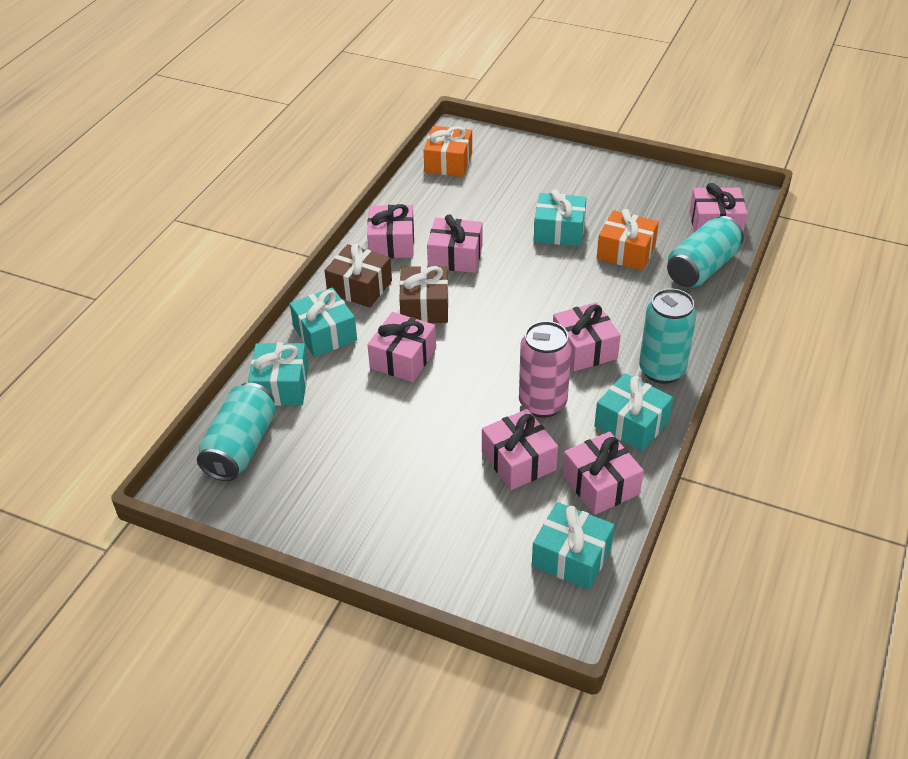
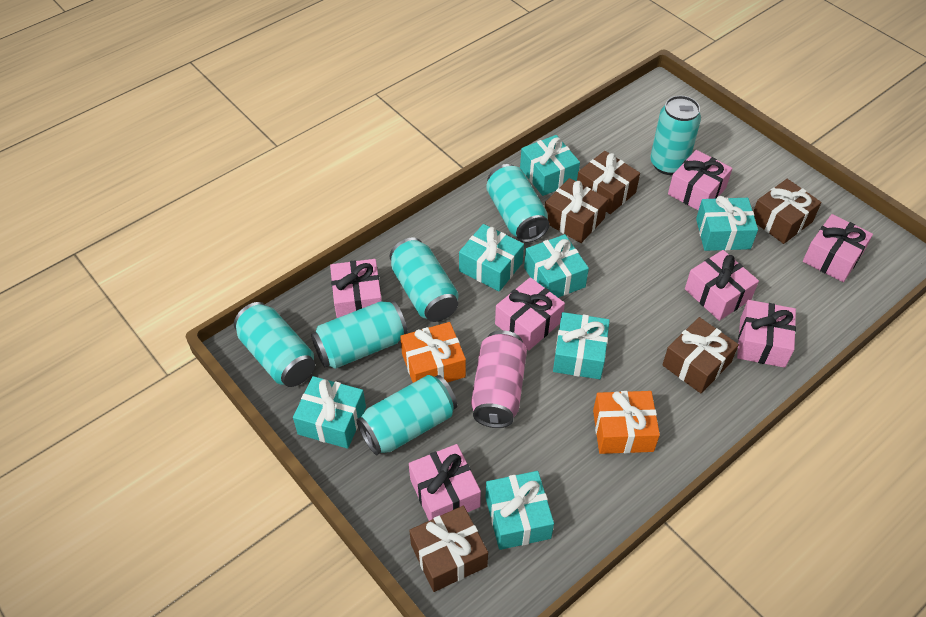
brown gift: [324,244,392,308] [399,266,449,323] = 2 -> [409,506,488,592] [545,178,608,243] [577,151,640,214] [662,317,739,393] [753,179,821,244] = 5
turquoise can: [197,382,276,481] [639,288,697,384] [667,216,744,287] = 3 -> [234,302,315,387] [311,300,408,369] [357,375,457,455] [390,238,459,322] [486,164,549,243] [650,95,701,175] = 6
turquoise gift: [248,342,309,406] [290,288,357,357] [532,502,615,590] [534,189,587,246] [594,373,673,452] = 5 -> [293,376,366,449] [459,224,524,292] [486,471,554,550] [520,135,580,196] [524,234,589,298] [553,312,610,379] [696,196,758,251] = 7

